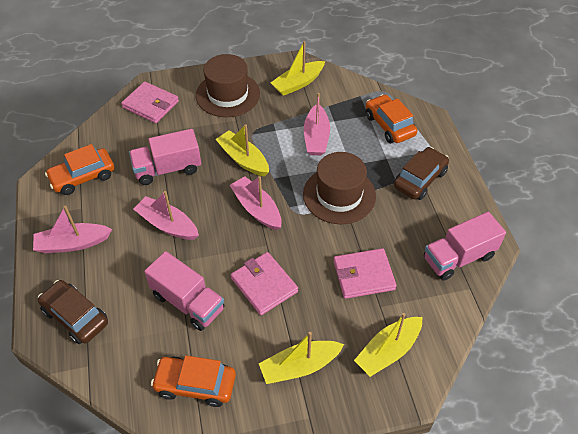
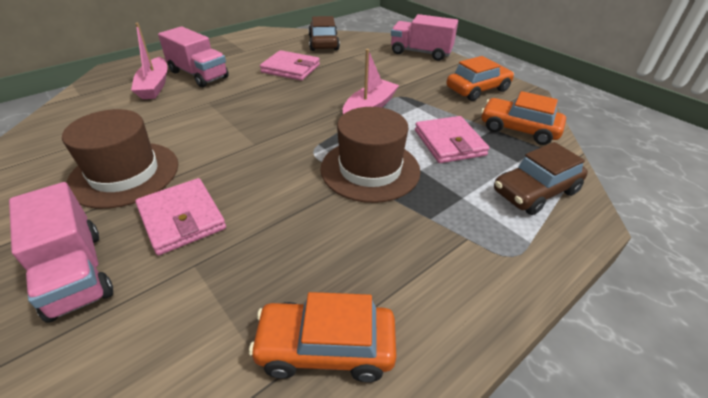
pink boat: [33,205,112,253] [133,191,199,240] [230,176,282,230] [304,93,330,155] = 4 -> [131,23,168,99] [343,49,399,114] = 2
yellow boat: [215,124,269,177] [259,332,344,384] [270,41,325,96] [354,313,422,377] = 4 -> none = 0

